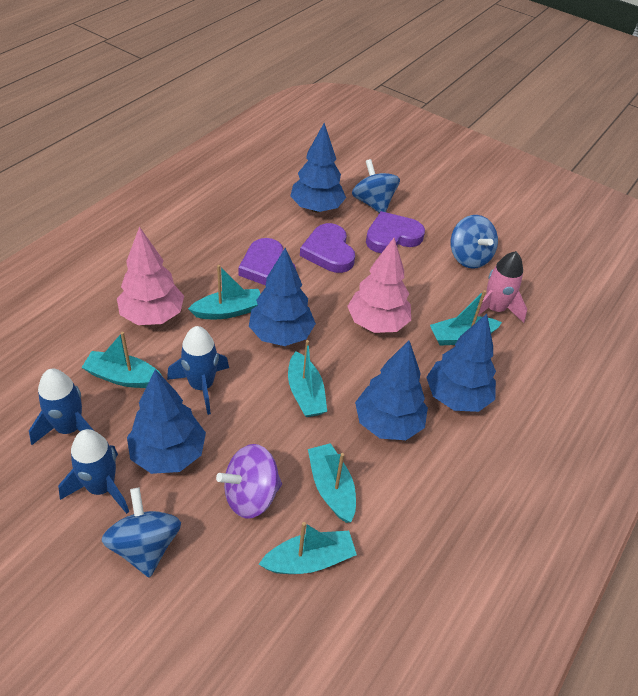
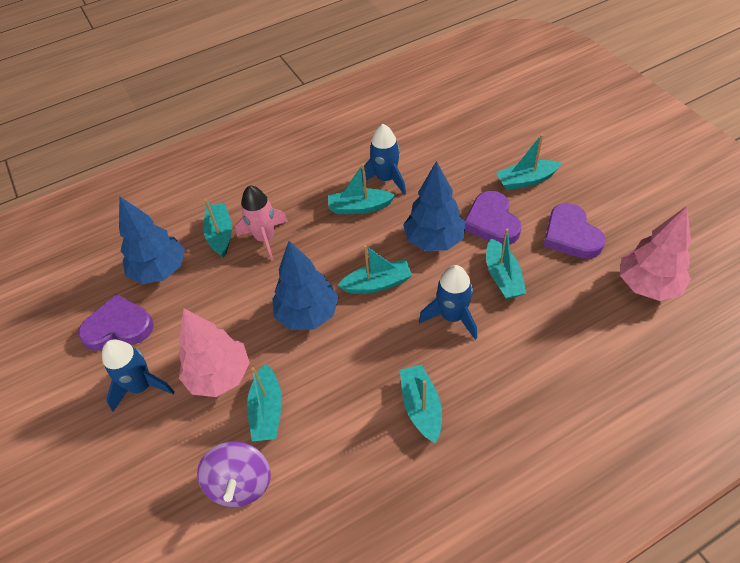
blue spinning top: [101,488,181,578] [352,159,400,213] [450,215,498,269] = 3 -> none = 0
blue tree: [127,369,206,474] [249,248,316,346] [290,123,346,213] [355,341,428,440] [426,314,496,412] = 5 -> [119,196,185,284] [272,241,338,330] [403,161,466,251] = 3
turquoise boat: [81,332,162,388] [188,265,260,319] [259,522,357,574] [288,340,327,417] [308,443,356,523] [430,290,502,346] = 6 -> [203,199,232,258] [247,364,282,442] [328,164,395,214] [337,245,412,294] [400,364,442,443] [486,229,526,299] [496,134,562,190] = 7

